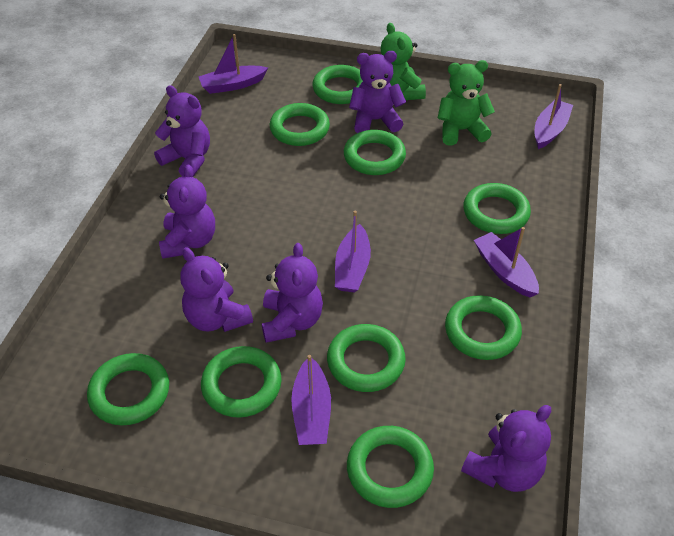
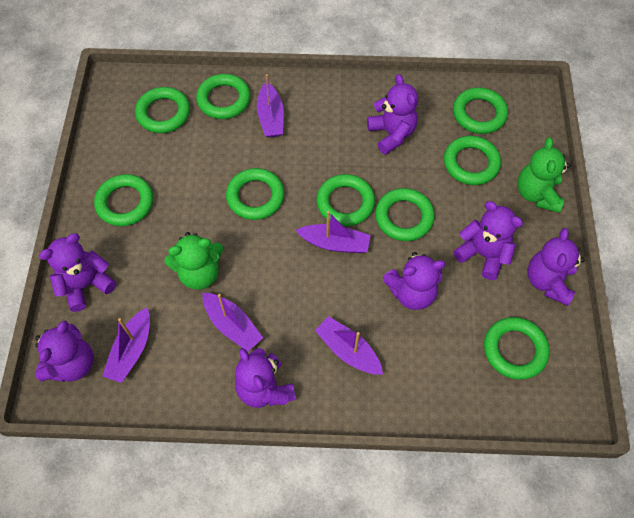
purple teddy bear: [154,85,210,177] [159,165,215,259] [180,247,253,332] [262,243,323,343] [349,51,406,133] [461,405,551,492] = 6 -> [35,320,94,382] [39,233,116,312] [235,348,296,408] [367,74,418,155] [383,252,445,310] [453,201,523,280] [527,228,585,306] = 7

